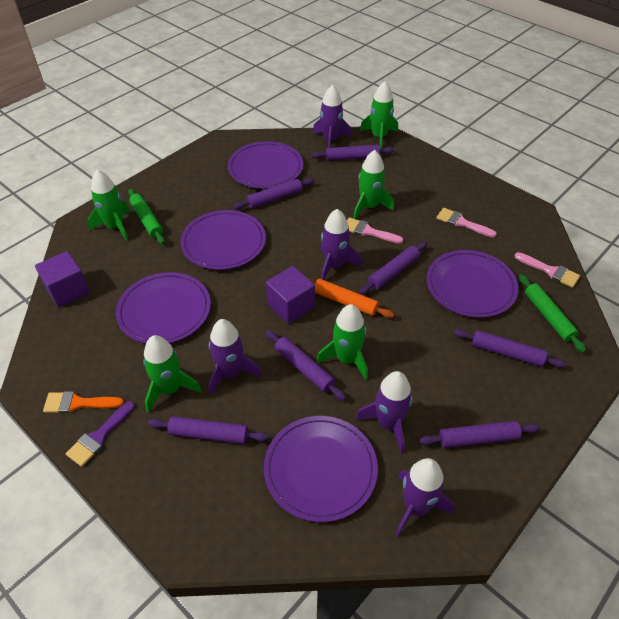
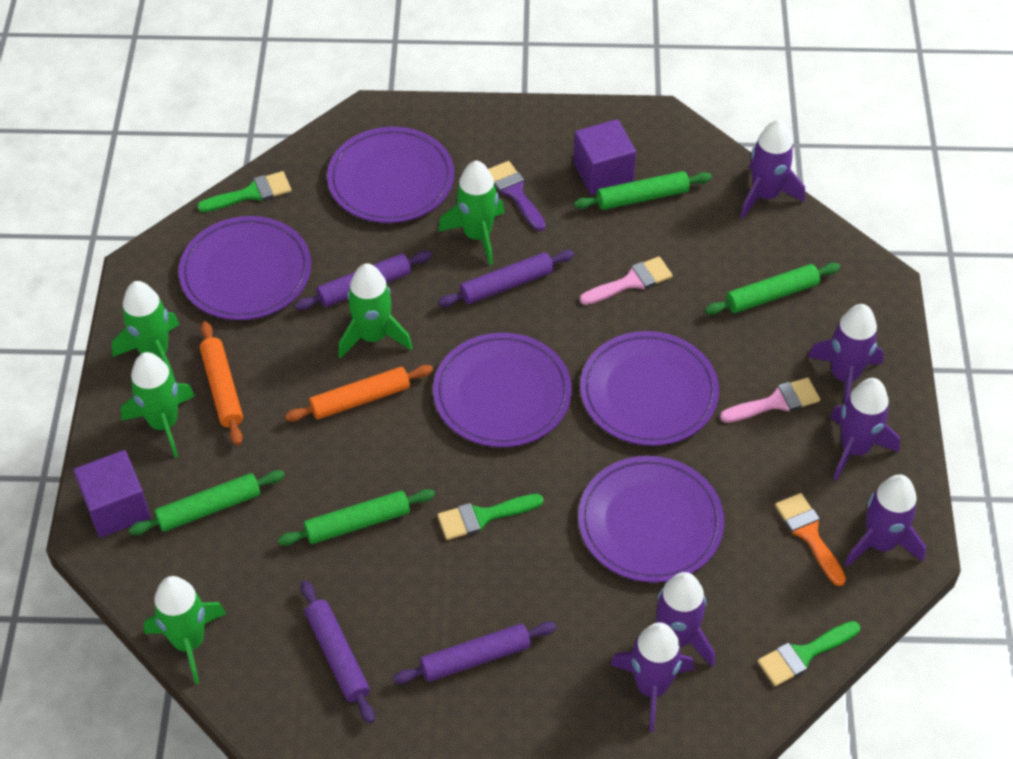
green brush: none = 0 -> [197,171,291,212] [438,494,543,540] [758,621,860,686] = 3
green rolling pin: [128,189,165,244] [519,275,586,353] = 2 -> [129,470,285,535] [277,489,435,546] [574,171,712,210] [705,263,840,315] = 4
orange rolling pin: [308,278,394,318] = 1 -> [200,321,243,445] [285,365,433,422] = 2
pink brush: [347,218,403,244] [436,208,497,237] [515,252,580,288] = 3 -> [580,256,673,305] [720,378,820,423] = 2
purple rocket: [208,319,262,396] [313,84,351,148] [320,209,362,280] [356,371,412,453] [395,458,454,537] = 5 -> [610,622,694,732] [632,572,715,667] [740,119,805,218] [807,304,884,405] [830,378,900,481] [845,475,926,567] = 6
purple rolling pin: [148,416,269,444] [233,178,314,210] [266,330,346,401] [311,145,394,161] [359,242,427,295] [419,421,540,448] [454,329,567,368] = 7 -> [294,251,432,310] [301,581,375,724] [393,622,557,684] [438,250,574,307] = 4

